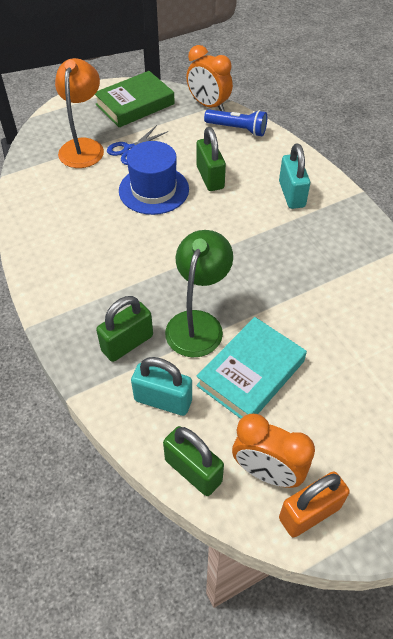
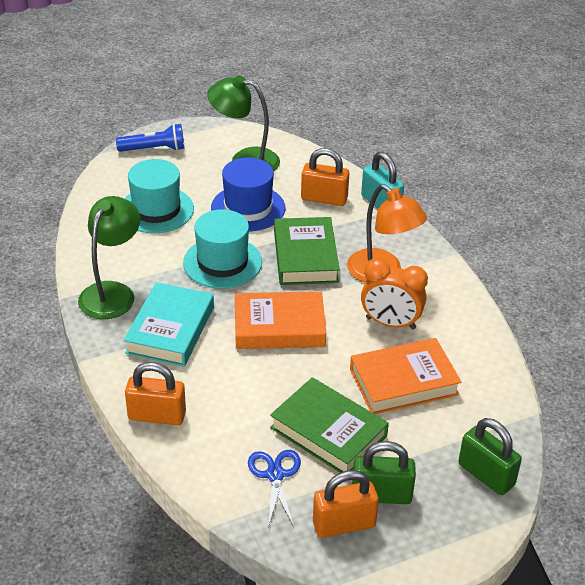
green book: [95,71,175,127] = 1 -> [270,377,389,473] [274,217,340,285] = 2
green lamp: [165,230,233,357] = 1 -> [78,196,140,319] [207,75,280,171] = 2
green padlock: [96,296,153,362] [163,426,224,496] [196,127,226,191] = 3 -> [352,441,416,504] [458,418,522,495] = 2
orange book: none = 0 -> [235,291,326,349] [350,338,461,414] = 2
orange clock: [186,45,233,111] [232,414,315,488] = 2 -> [361,258,428,330] = 1
orange padlock: [279,471,350,537] = 1 -> [125,362,186,425] [301,148,349,206] [313,470,379,538] = 3
turquoise hat: none = 0 -> [124,159,194,233] [183,209,262,289] = 2
turquoise padlock: [131,357,192,416] [279,144,310,209] = 2 -> [361,152,404,209] = 1

